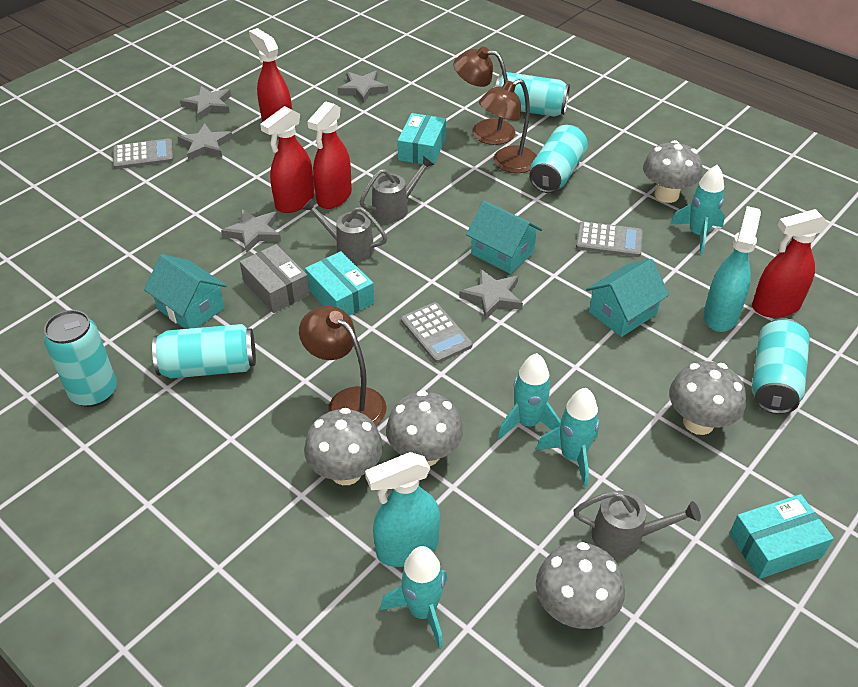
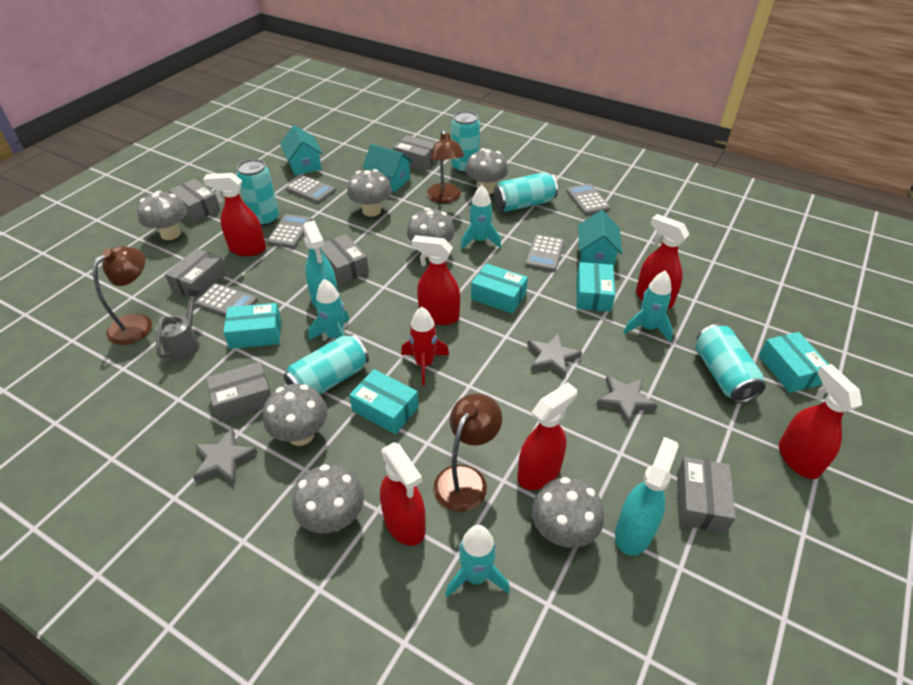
grey box: [240,244,310,313] = 1 -> [165,248,227,300] [169,179,220,222] [207,362,271,422] [320,234,369,285] [393,135,437,172] [677,457,736,533] = 6
grey calculator: [113,138,174,169] [401,302,472,363] [576,221,643,257] = 3 -> [195,283,258,316] [267,214,312,248] [285,175,336,203] [525,234,565,272] [566,184,610,215] = 5
grey mushroom: [304,408,383,485] [386,390,463,466] [536,542,625,629] [643,140,703,203] [669,361,746,435] = 5 -> [137,191,187,240] [263,384,328,446] [292,464,364,533] [347,169,392,217] [407,208,455,258] [466,148,508,194] [532,477,604,548] = 7
grey star: [177,123,233,161] [180,86,231,120] [221,209,281,253] [338,71,388,103] [459,269,523,320] = 5 -> [193,428,258,484] [527,333,582,378] [596,375,658,425] = 3
grey watering can: [302,198,387,262] [360,156,434,222] [573,491,701,557] = 3 -> [156,289,200,361] = 1
red rocket: none = 0 -> [401,307,449,386] = 1
red spray bottle: [249,28,292,122] [260,106,314,213] [307,101,352,209] [752,209,829,318] = 4 -> [203,173,266,256] [380,442,426,546] [412,235,460,325] [517,382,577,490] [636,214,690,309] [779,364,862,479] = 6
turquoise box: [305,251,375,316] [397,113,446,166] [729,494,834,579] = 3 -> [223,303,281,349] [349,369,419,434] [471,263,528,314] [576,262,615,312] [759,332,829,393] = 5

